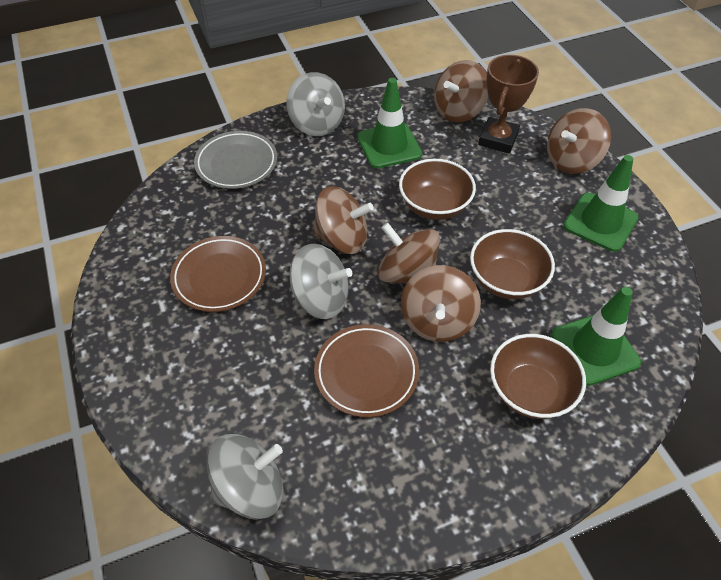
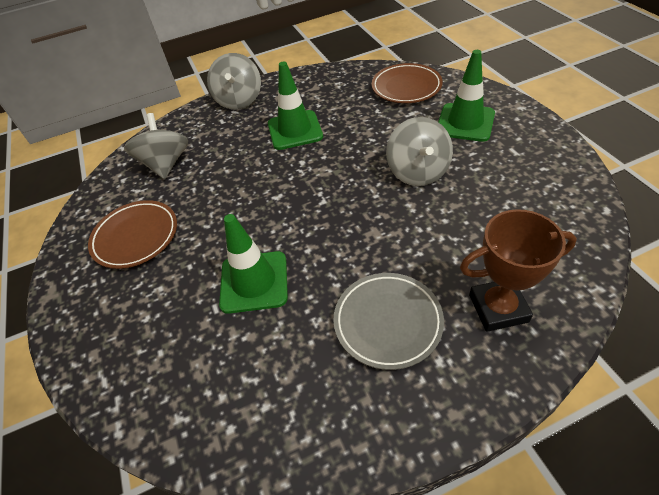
brown bowl: [399,159,476,220] [470,229,555,299] [490,334,586,419] = 3 -> none = 0
brown spinning top: [313,186,374,254] [378,223,440,283] [401,265,481,342] [434,60,488,122] [547,108,611,174] = 5 -> none = 0

